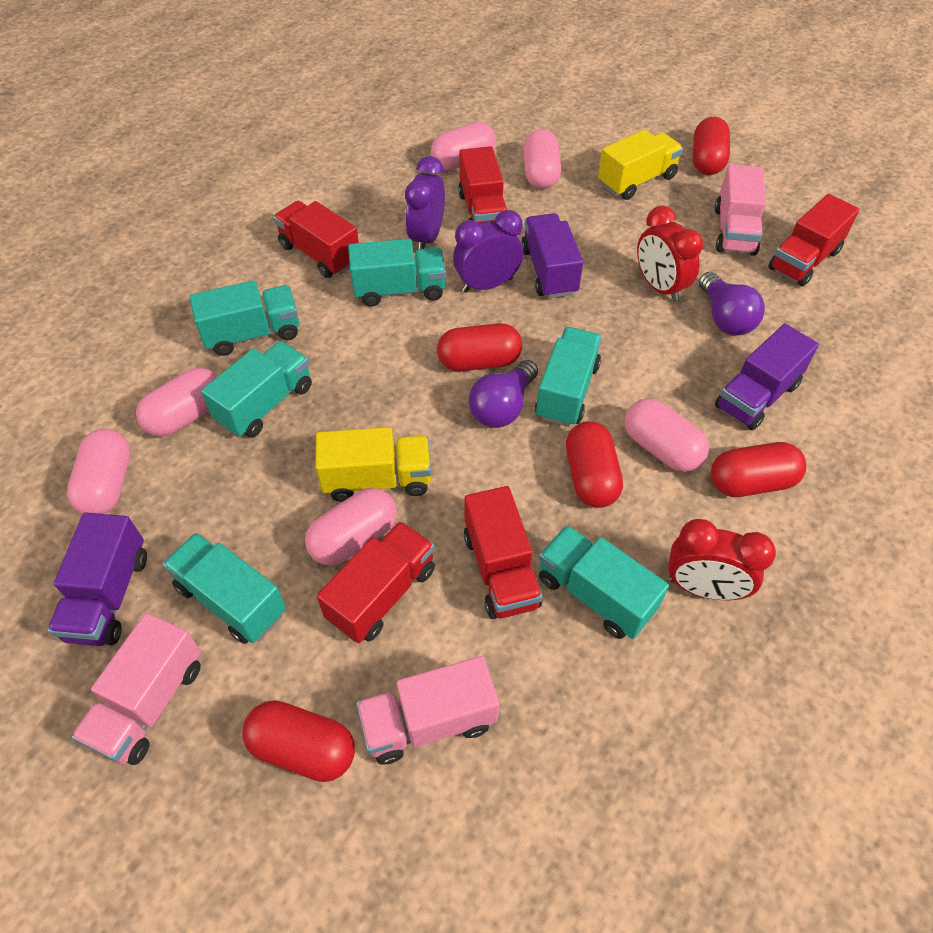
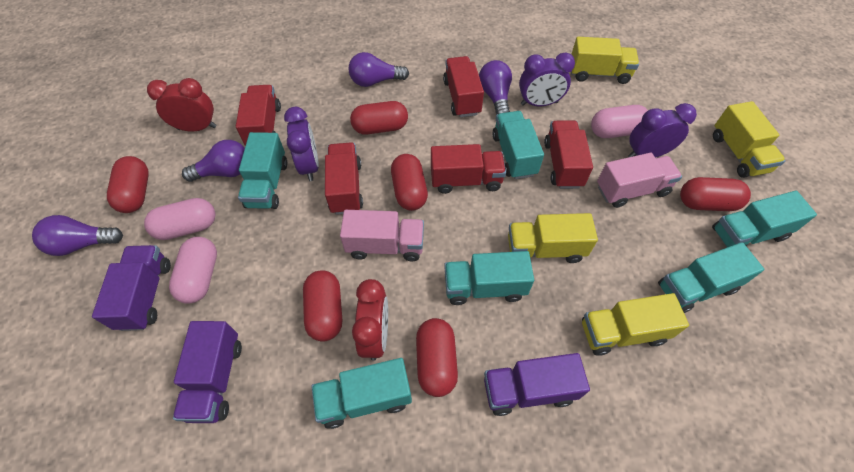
pink capsule: [67,429,130,514] [136,368,218,437] [305,488,397,566] [431,122,496,170] [523,129,561,189] [625,398,709,472] = 6 -> [144,198,215,240] [169,237,217,304] [591,105,648,138] = 3
pink truck: [71,613,201,765] [356,656,499,765] [715,164,766,256] = 3 -> [340,210,424,261] [597,153,682,208] = 2
purple clock: [405,156,445,249] [453,210,523,293] = 2 -> [284,107,319,181] [519,52,575,106] [628,103,697,158] = 3
purple light bulb: [469,360,538,428] [699,272,765,335] = 2 -> [32,215,123,256] [182,140,245,182] [349,52,409,87] [479,60,512,115] = 4
red capsule: [242,700,355,782] [437,323,522,371] [566,421,623,508] [693,117,730,175] [711,442,806,497] = 5 -> [107,156,149,213] [303,270,342,342] [350,101,408,134] [391,154,428,211] [416,318,458,397] [680,177,751,211] = 6
yellow truck: [315,427,431,502] [598,130,683,200] = 2 -> [508,213,598,263] [571,37,639,84] [582,293,689,356] [713,101,785,178] = 4

